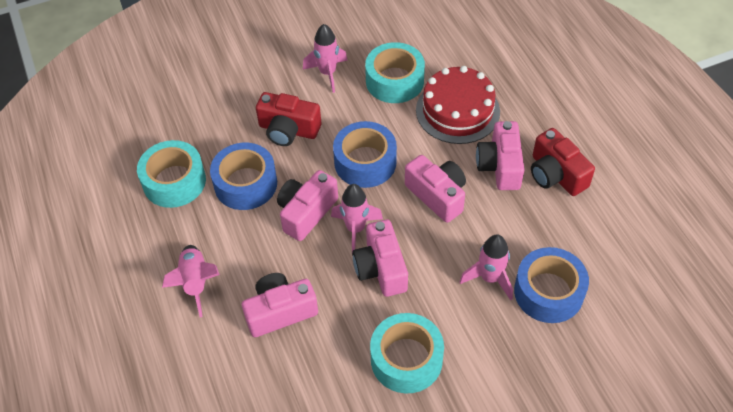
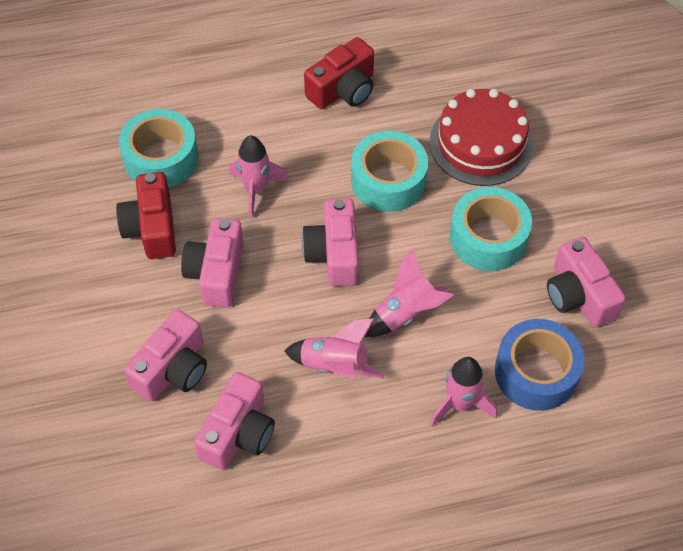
blue tape: [210,143,277,210] [333,121,397,188] [514,247,589,323] = 3 -> [495,319,585,411] = 1

